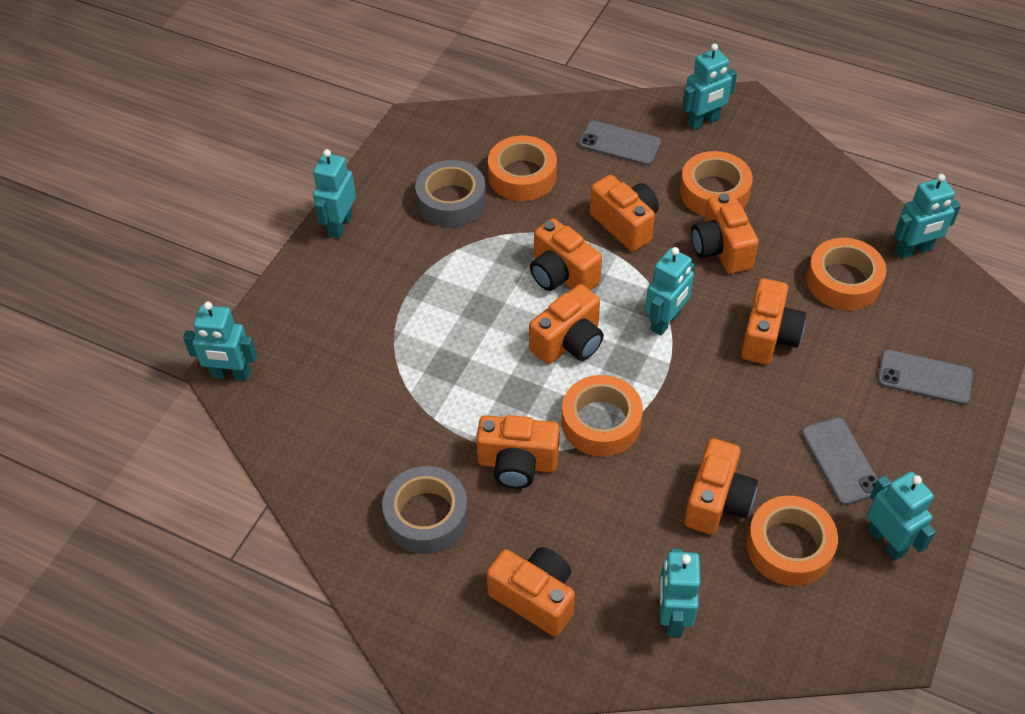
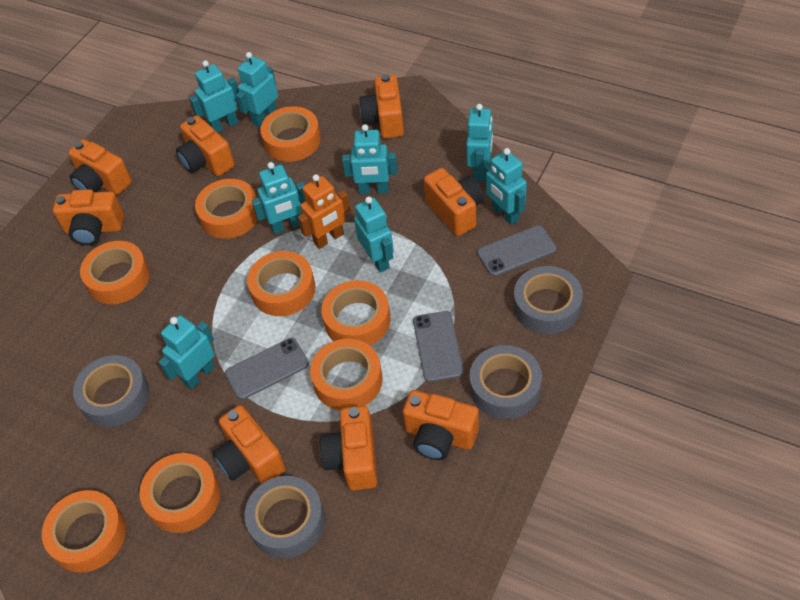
grey tape: [382,466,468,554] [415,160,486,227] = 2 -> [73,355,149,427] [245,476,325,558] [470,345,542,419] [514,266,583,334] = 4
orange robot: none = 0 -> [298,174,350,249] = 1
orange tape: [488,135,557,201] [562,375,643,457] [680,151,753,216] [746,496,838,586] [806,238,887,310] = 5 -> [42,490,126,573] [80,241,150,304] [140,453,220,533] [195,179,258,239] [247,251,316,316] [260,106,321,162] [310,339,383,411] [321,280,391,345] = 8
turquoise robot: [183,301,257,381] [313,149,356,238] [645,247,694,336] [660,548,700,637] [682,43,737,130] [867,472,936,561] [894,174,961,259] = 7 -> [159,315,215,389] [189,60,239,133] [236,52,278,127] [252,162,306,234] [342,124,398,194] [354,196,394,273] [466,104,493,181] [484,148,527,225] = 8

